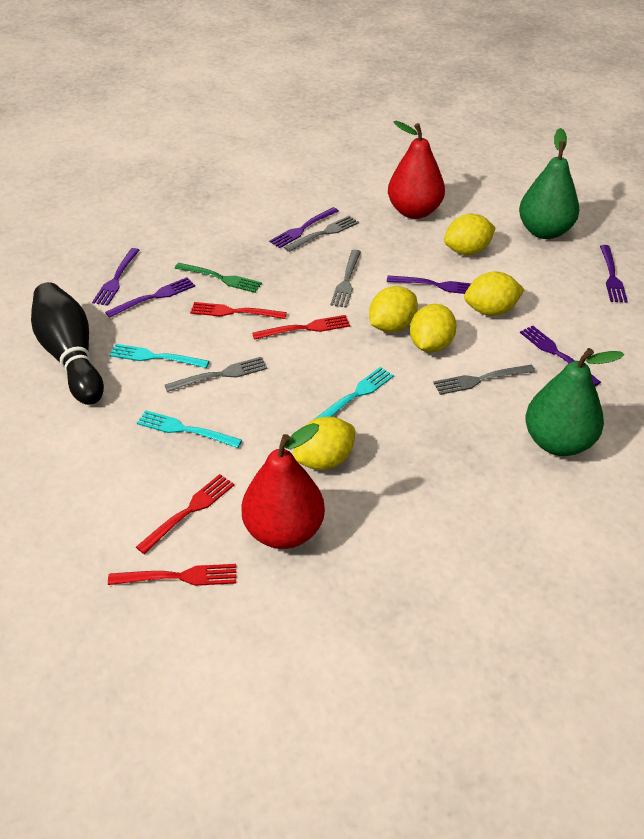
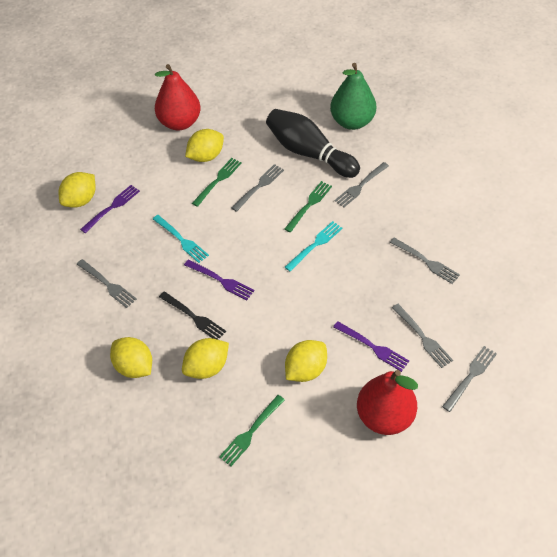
black fork: none = 0 -> [159,292,226,340] = 1
green fork: [175,263,262,293] = 1 -> [192,158,242,207] [219,395,285,466] [285,181,332,232] = 3
green pear: [519,128,579,239] [525,348,624,456] = 2 -> [330,63,376,130] = 1
grey fork: [165,357,268,392] [284,216,359,252] [330,250,361,308] [433,365,535,395] = 4 -> [77,259,137,308] [231,164,284,212] [334,162,389,207] [390,238,460,284] [392,304,453,368] [442,346,497,412] = 6
purple fork: [92,248,140,306] [105,277,195,318] [269,207,339,248] [387,275,471,294] [520,326,601,386] [600,245,628,302] = 6 -> [80,185,140,233] [184,259,254,300] [333,321,409,372] = 3
red fork: [108,564,236,586] [136,474,234,554] [190,302,287,319] [252,315,350,340] = 4 -> none = 0
turquoise fork: [109,344,209,368] [137,410,242,448] [315,367,394,419] = 3 -> [153,215,209,263] [285,221,343,272] = 2

